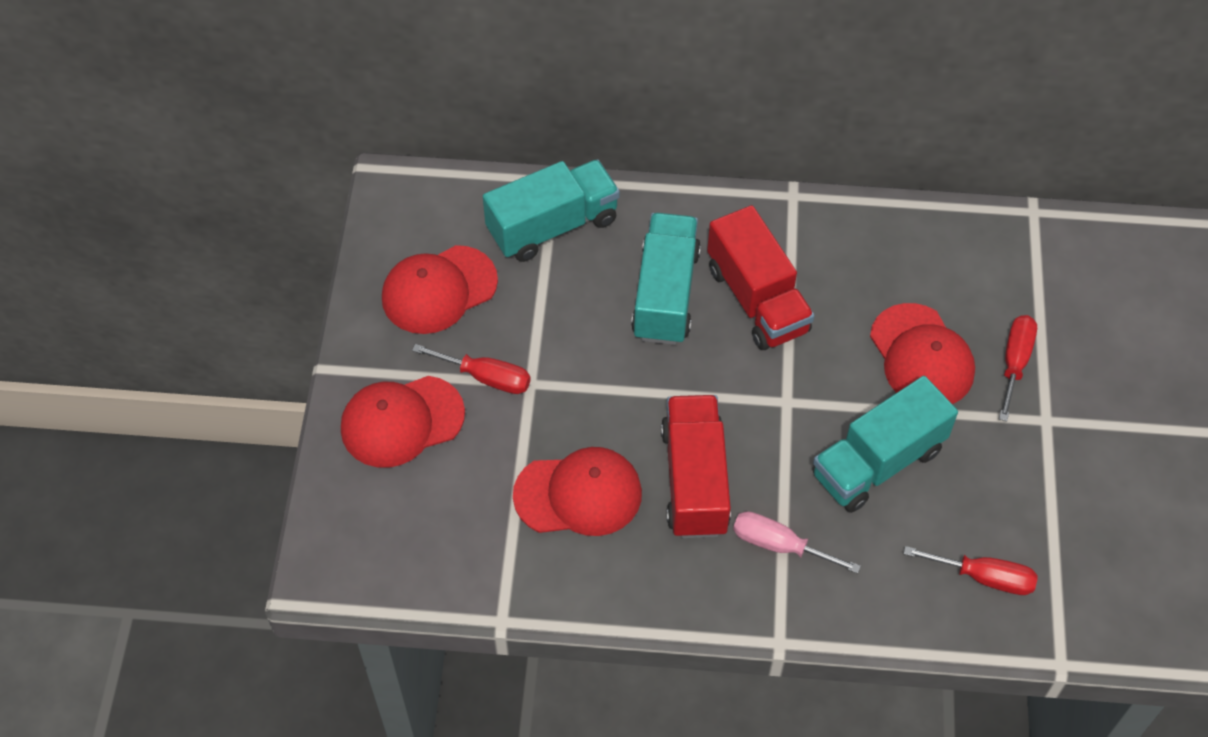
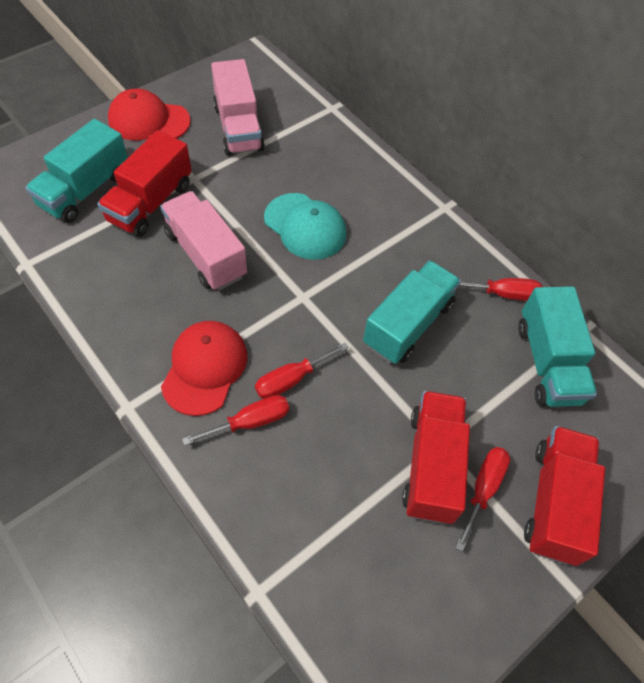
pink screwdriver: [733,511,861,574] = 1 -> none = 0
pink truck: none = 0 -> [160,191,247,291] [211,59,265,156] = 2
red cap: [341,376,465,468] [382,245,498,334] [513,447,642,536] [870,303,975,404] = 4 -> [108,88,191,141] [161,321,248,416] = 2
red screwdriver: [412,344,531,394] [903,546,1038,595] [999,315,1037,421] = 3 -> [182,395,289,446] [255,343,349,399] [455,447,510,552] [459,278,543,301] = 4
red truck: [661,395,731,538] [707,205,814,350] = 2 -> [97,130,192,237] [402,391,470,524] [524,426,605,566] = 3
turquoise cap: none = 0 -> [264,193,346,260] = 1

